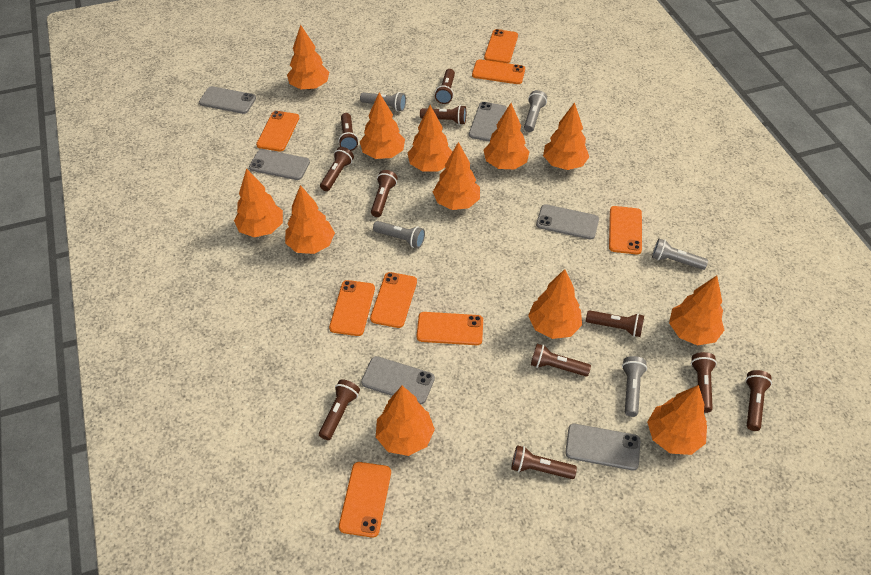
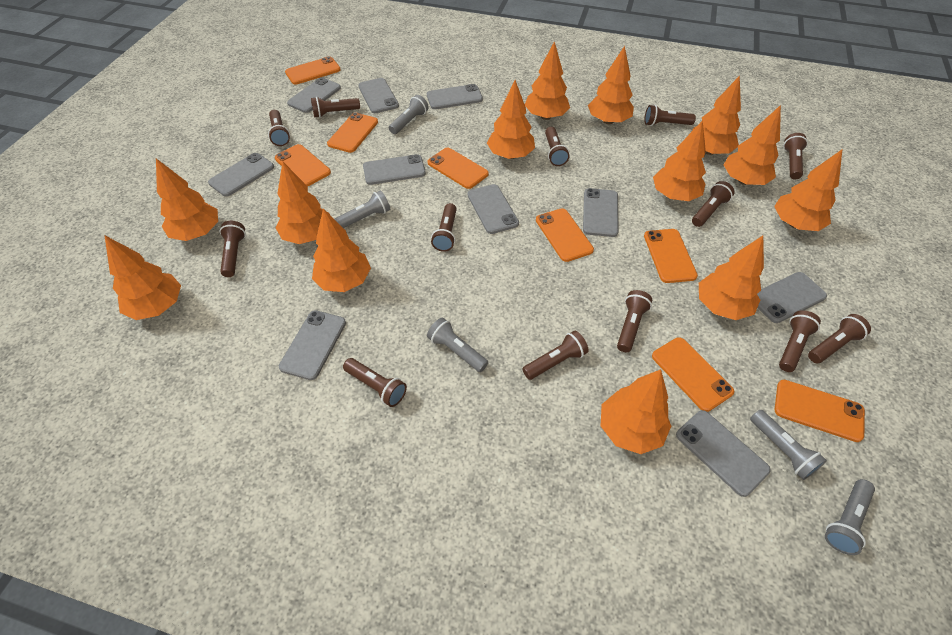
brown flashlight: [319,379,360,440] [320,147,354,191] [338,113,358,151] [371,170,398,217] [420,105,466,125] [435,69,455,104] [511,445,577,479] [531,344,591,376] [586,310,644,337] [691,352,717,413] [745,370,772,431] = 11 -> [219,221,246,277] [268,110,290,146] [311,97,360,118] [343,358,407,407] [431,203,457,252] [522,331,589,380] [545,127,570,166] [617,290,652,352] [644,105,696,126] [692,181,734,227] [779,310,821,372] [783,133,808,180] [808,314,871,363] = 13
grey phone: [199,86,256,114] [249,149,310,180] [361,356,435,404] [469,102,507,142] [536,204,599,239] [565,424,640,470] = 6 -> [208,153,274,197] [279,310,346,380] [287,77,341,113] [358,78,399,113] [363,154,426,185] [427,84,483,109] [467,184,519,234] [583,188,619,237] [676,410,771,497] [757,272,827,323] = 10
orange tree: [234,168,283,237] [285,185,335,254] [287,25,329,90] [360,93,405,159] [376,386,435,456] [408,105,452,171] [433,142,480,210] [483,103,529,169] [528,269,582,339] [543,102,589,170] [647,385,707,455] [669,275,724,346] = 12 -> [104,235,181,320] [156,158,218,241] [275,162,330,244] [312,208,371,292] [487,80,535,159] [525,41,570,120] [588,46,634,124] [601,369,671,454] [653,120,706,201] [692,76,741,155] [699,236,764,320] [724,105,781,185] [774,150,842,231] = 13

